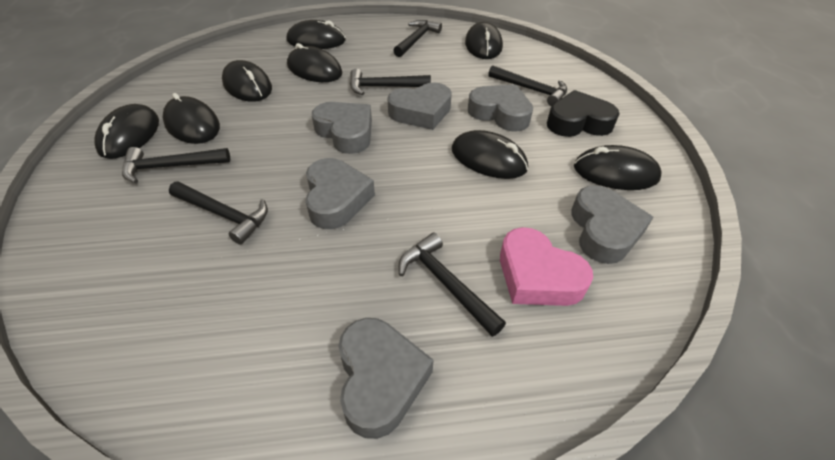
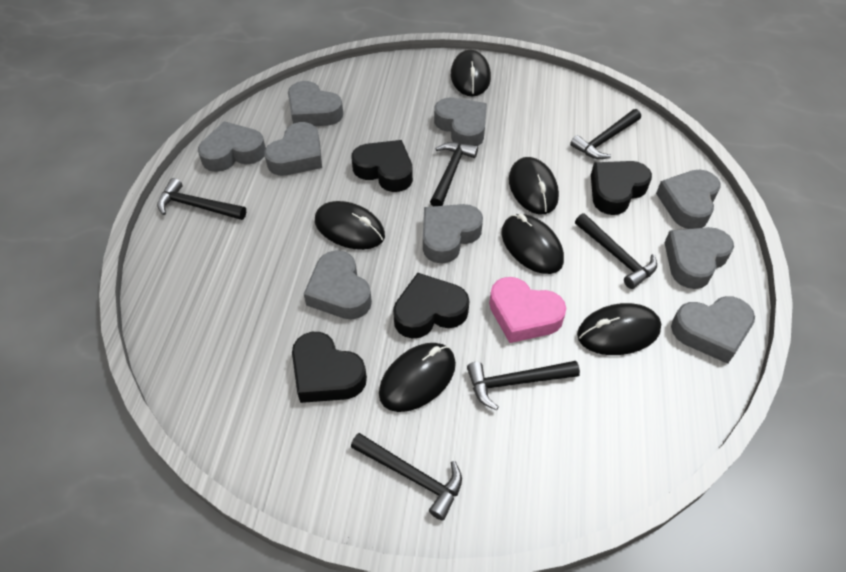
black heart: [547,90,620,137] = 1 -> [292,332,367,403] [351,140,413,192] [393,273,469,338] [591,161,652,215] = 4
black mouse: [94,104,159,159] [163,93,220,144] [222,60,272,102] [287,20,346,49] [287,43,343,82] [452,130,528,179] [465,22,503,59] [574,145,662,190] = 8 -> [315,201,385,250] [379,343,456,412] [451,50,491,97] [501,214,564,274] [509,157,559,214] [577,303,661,355] = 6
grey heart: [305,158,375,229] [312,102,372,154] [338,318,434,439] [388,82,452,130] [468,84,533,131] [571,185,653,264] = 6 -> [198,121,266,172] [264,122,322,176] [288,81,343,126] [304,250,372,319] [423,204,483,263] [434,98,487,146] [656,170,721,229] [664,227,734,289] [671,296,755,364] = 9

